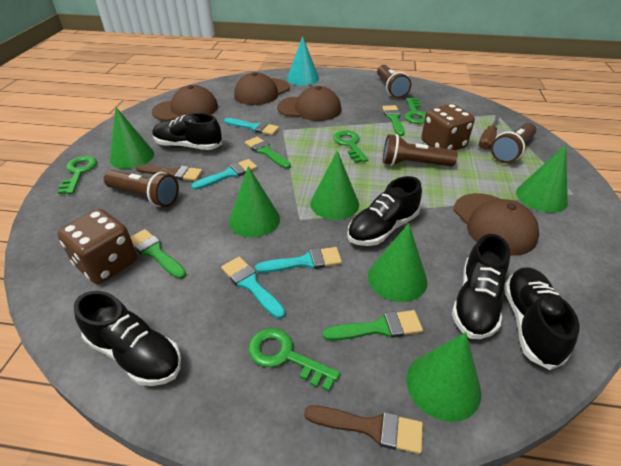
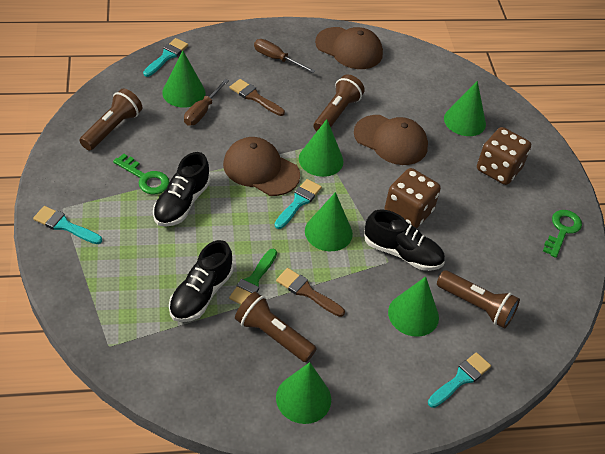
black shoe: [74,291,181,386] [152,113,222,150] [347,176,422,246] [452,234,510,339] [504,267,579,370] = 5 -> [153,152,210,227] [169,240,233,322] [364,209,445,271] = 3
brown cap: [152,85,218,121] [234,72,290,105] [277,86,341,121] [454,193,539,256] = 4 -> [223,137,300,196] [315,27,383,69] [354,115,428,165] = 3
brown screwdriver: [479,114,500,150] = 1 -> [184,79,229,126] [254,39,315,73] = 2
green brush: [130,229,186,279] [245,137,291,169] [323,310,423,341] [382,105,405,136] = 4 -> [229,249,277,304] = 1
green key: [58,156,97,194] [248,328,340,391] [333,130,368,163] [404,98,426,124] = 4 -> [113,153,170,194] [543,210,582,258] = 2
turquoise cone: [287,36,319,86] = 1 -> none = 0

